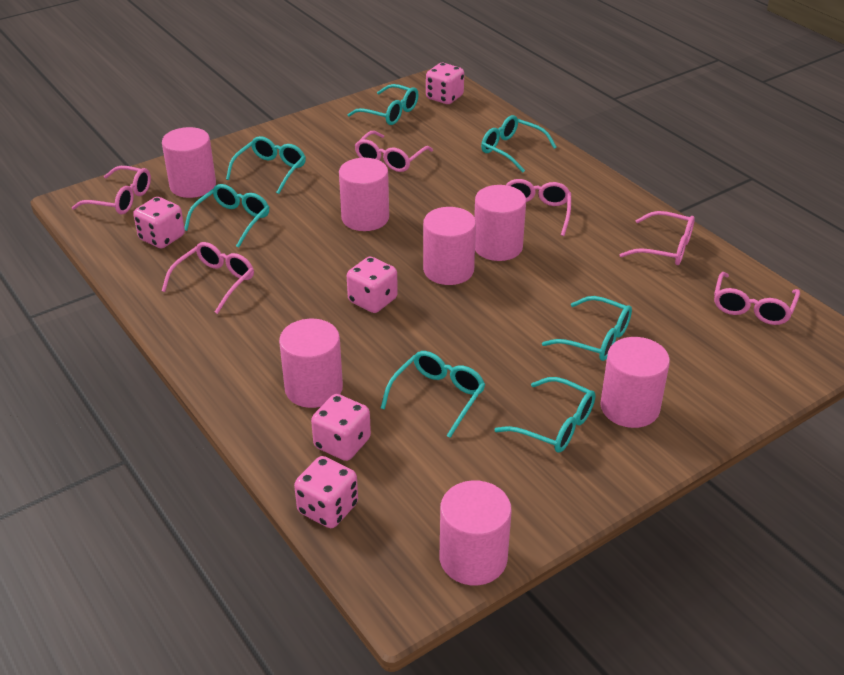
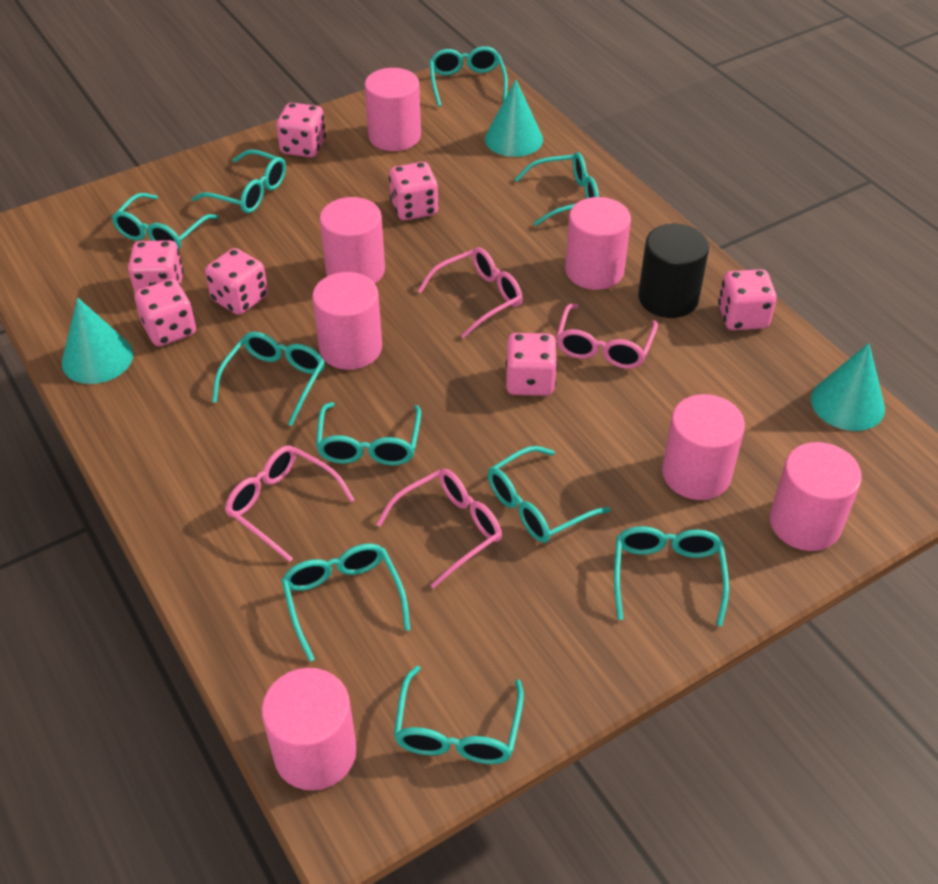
black cylinder: none = 0 -> [638,224,709,318] = 1
pink dice: [133,197,185,248] [294,456,358,528] [311,394,371,461] [347,256,398,313] [426,63,464,104] = 5 -> [128,240,184,293] [134,279,196,346] [205,248,268,315] [276,103,326,157] [389,162,439,220] [506,333,557,396] [718,269,777,330] = 7
pink glasses: [72,166,151,215] [162,242,254,314] [355,131,433,172] [506,179,571,236] [620,211,695,265] [714,272,800,325] = 6 -> [225,445,355,562] [376,469,502,588] [418,247,523,339] [556,304,658,369] = 4
turquoise cone: none = 0 -> [62,297,133,384] [485,80,543,157] [811,343,885,431] = 3
turquoise glasses: [184,184,269,248] [226,136,306,194] [348,84,419,125] [381,351,485,438] [481,115,557,173] [494,377,595,453] [542,296,632,361] = 7 -> [111,193,219,250] [192,150,286,213] [212,332,325,426] [281,544,410,662] [316,402,421,466] [394,666,524,764] [429,46,508,107] [488,446,611,543] [514,152,599,226] [614,526,729,626] = 10

